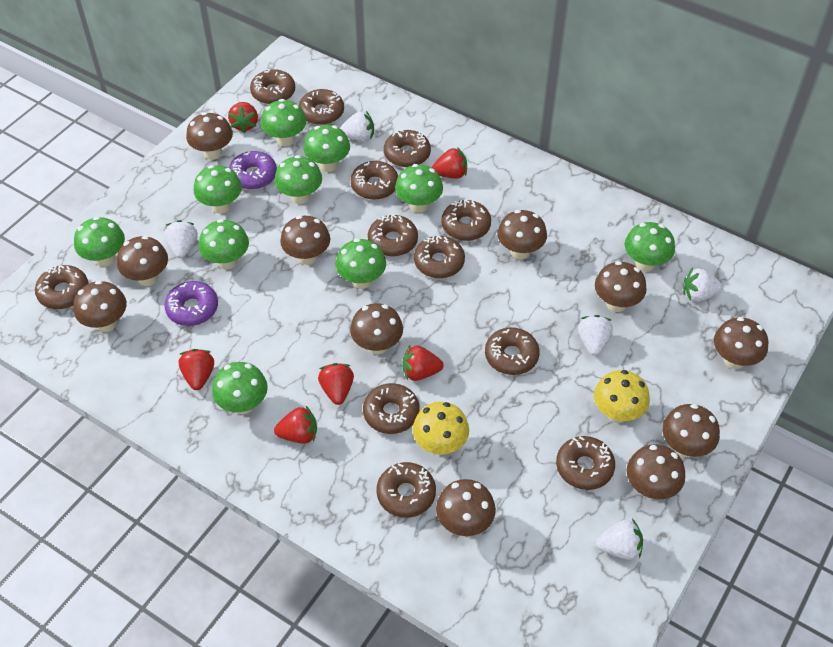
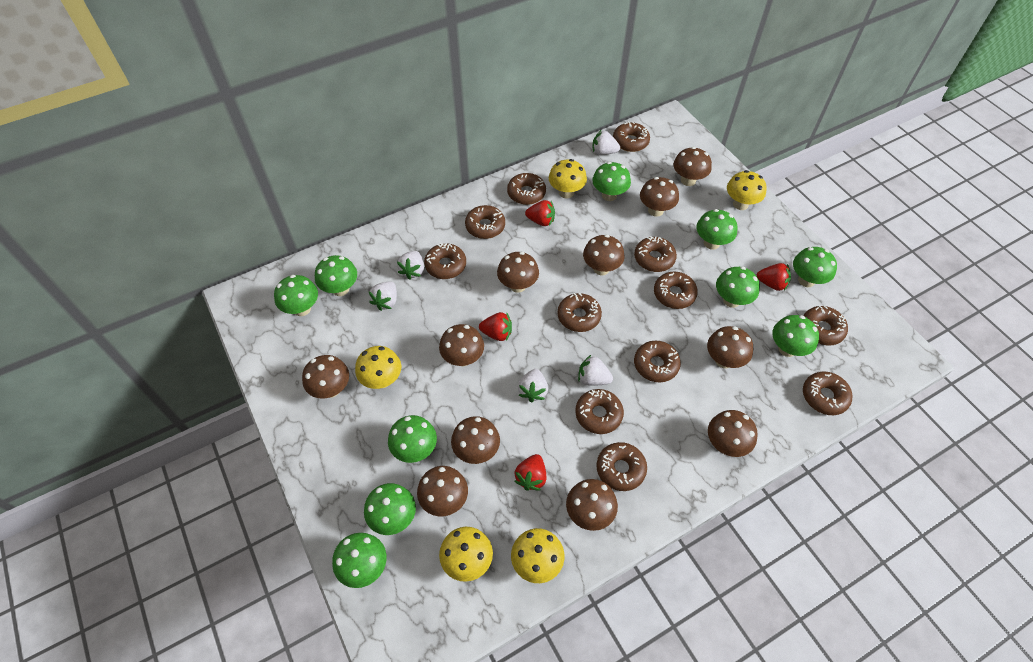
purple donut: [164,281,218,326] [229,151,277,189] = 2 -> none = 0
red strawberry: [179,349,214,390] [228,102,258,133] [274,406,317,444] [318,363,354,405] [402,345,444,381] [432,147,467,179] = 6 -> [479,312,512,341] [514,454,547,491] [525,200,555,226] [757,263,791,291] = 4
yellow mushroom: [413,402,469,455] [594,370,650,423] = 2 -> [355,346,401,389] [439,527,493,582] [511,528,564,583] [549,159,587,198] [727,170,767,210] = 5

